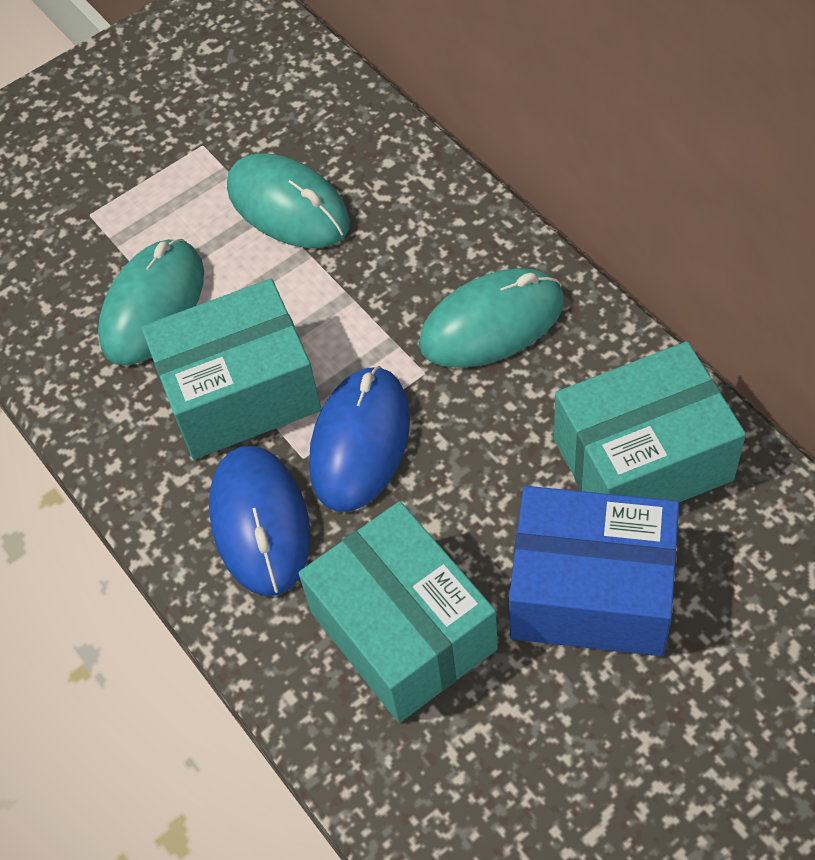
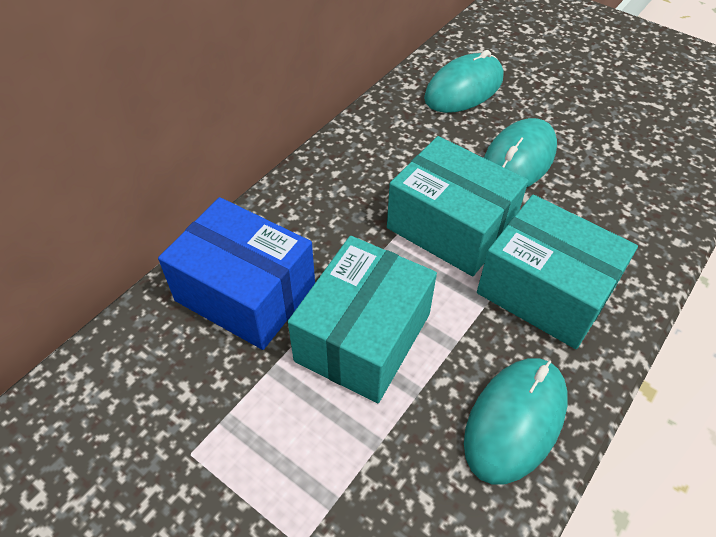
blue mouse: [209,445,310,596] [309,366,410,512] = 2 -> none = 0

